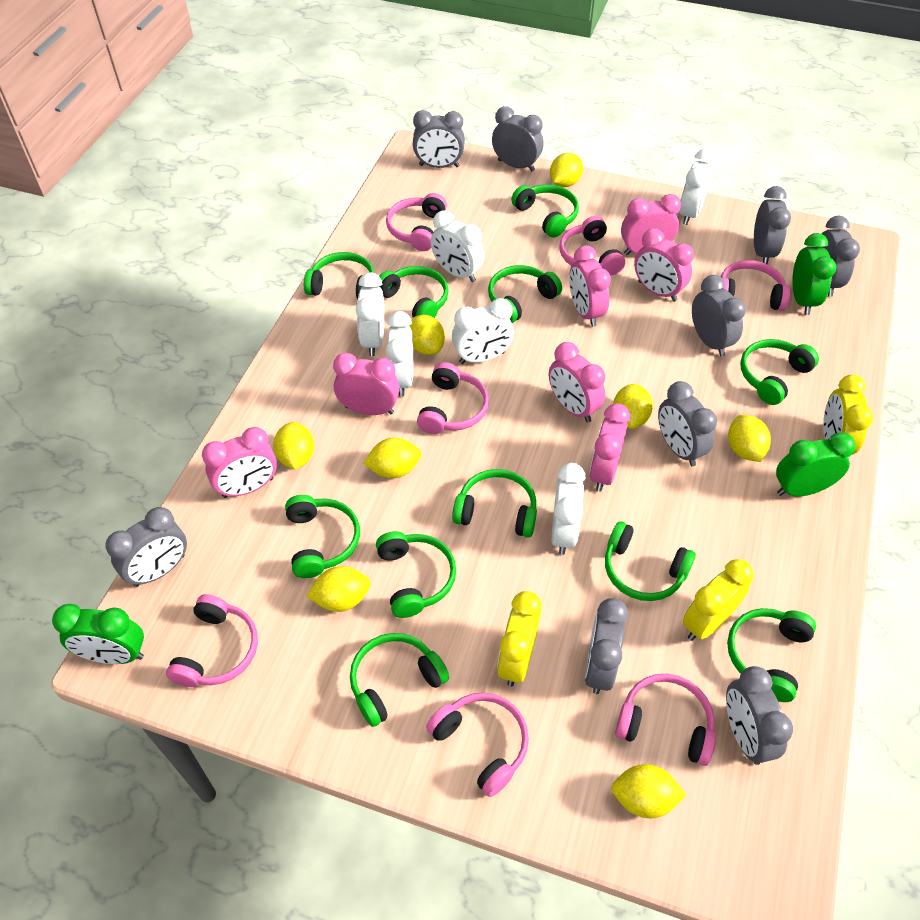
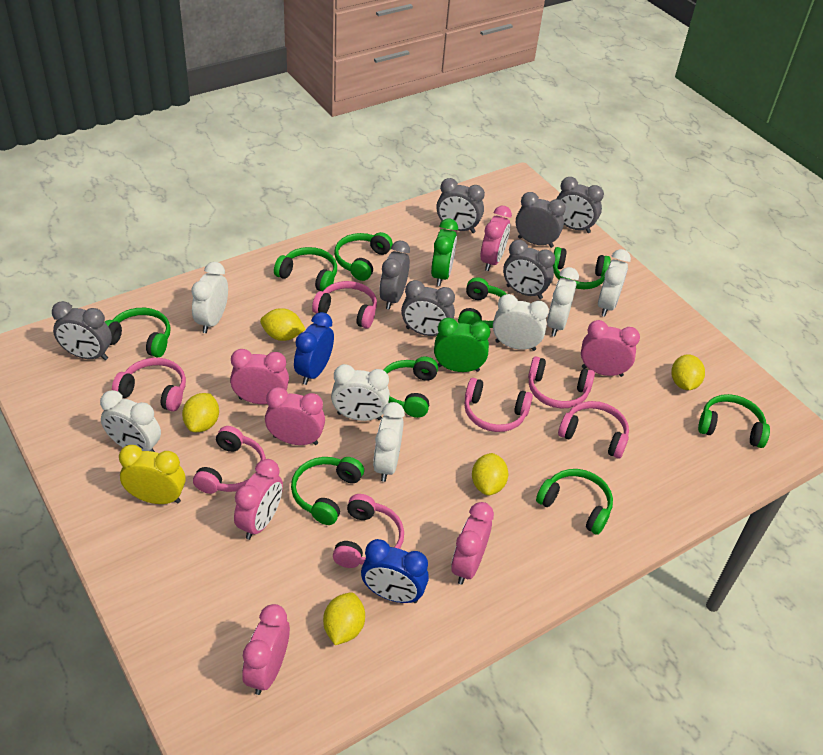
blue clock: none = 0 -> [294,312,334,385] [361,539,429,603] = 2
green clock: [52,604,144,664] [776,432,856,496] [792,233,836,315] = 3 -> [431,218,458,286] [434,318,490,372] = 2
green headphones: [285,495,360,578] [304,252,374,299] [350,633,449,727] [376,531,456,618] [378,266,449,318] [452,469,537,538] [488,265,562,323] [511,184,579,238] [605,521,696,601] [727,608,816,702] [740,339,819,405] = 11 -> [105,308,171,358] [274,247,337,291] [291,457,364,525] [334,232,393,281] [383,356,438,418] [458,277,507,328] [536,469,613,535] [553,247,611,289] [698,394,770,448] = 9
grey clock: [105,507,187,587] [413,110,465,168] [492,106,543,171] [585,598,628,694] [658,381,717,466] [692,275,746,356] [726,666,793,765] [754,186,791,264] [821,216,860,297] = 9 -> [52,301,112,360] [380,241,410,310] [401,280,455,336] [437,178,485,233] [503,240,555,299] [516,192,566,248] [556,177,604,233] = 7
white clock: [356,272,384,356] [386,311,413,397] [431,210,485,282] [452,298,514,364] [551,463,585,555] [679,149,716,225] = 6 -> [100,390,161,452] [191,262,228,333] [331,364,390,421] [373,402,405,482] [493,294,549,351] [547,267,579,336] [598,249,631,317] = 7
yellow clock: [497,591,542,686] [683,559,754,641] [823,374,874,455] = 3 -> [119,445,185,504] = 1
yellow lemon: [273,422,314,470] [307,566,371,612] [363,438,422,479] [408,315,445,355] [550,153,583,187] [611,764,686,818] [613,384,653,429] [728,415,771,462] = 8 -> [182,393,219,432] [260,308,306,341] [323,592,365,645] [472,453,508,496] [671,354,705,390] = 5

